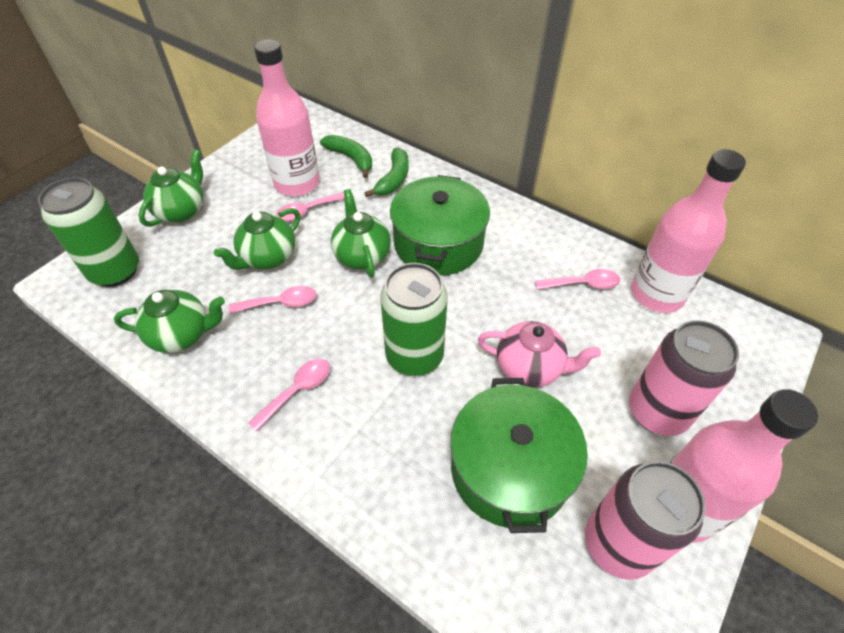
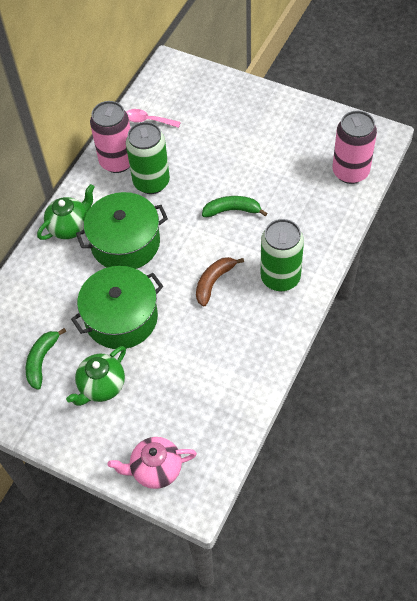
brown banana: none = 0 -> [196,257,244,306] = 1
green teapot: [114,290,225,353] [139,149,203,227] [214,208,300,270] [331,189,391,278] = 4 -> [37,184,95,240] [66,346,126,406] = 2
pink bottle: [254,39,320,196] [631,149,746,313] [669,389,818,543] = 3 -> none = 0
pink spoon: [229,286,316,314] [248,359,330,431] [276,192,344,221] [535,269,620,290] = 4 -> [127,109,181,128] = 1

